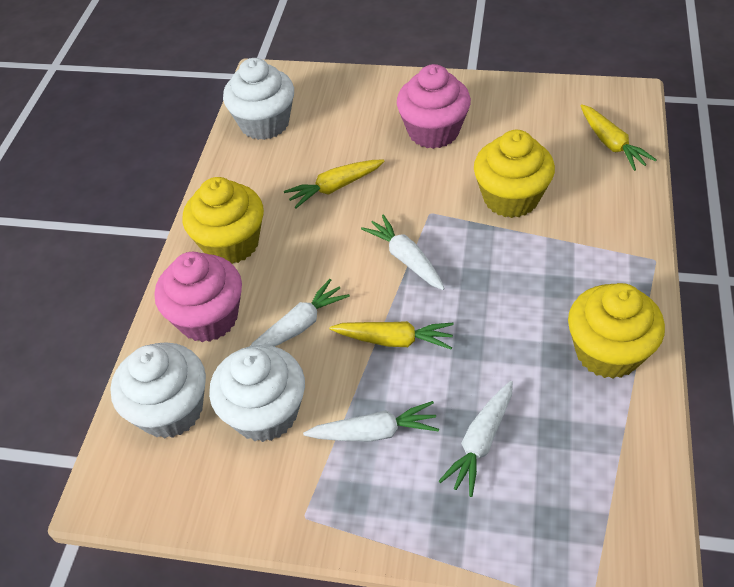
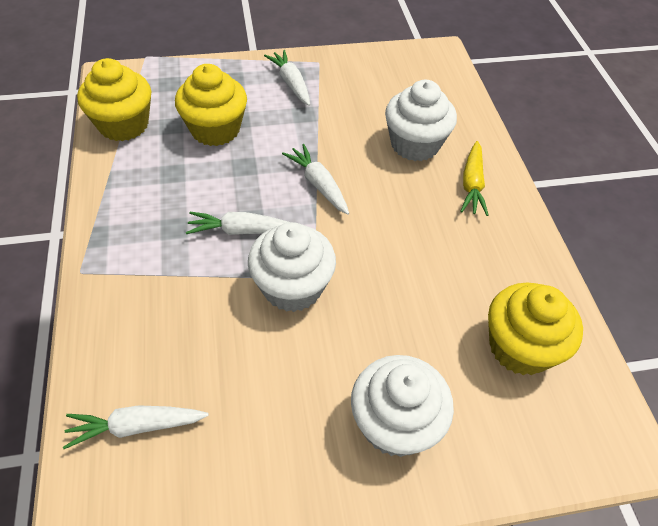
pink cupcake: [155,252,242,342] [397,64,471,149] = 2 -> none = 0
yellow carrot: [284,160,384,209] [329,321,454,350] [581,104,657,171] = 3 -> [460,141,488,216] = 1

